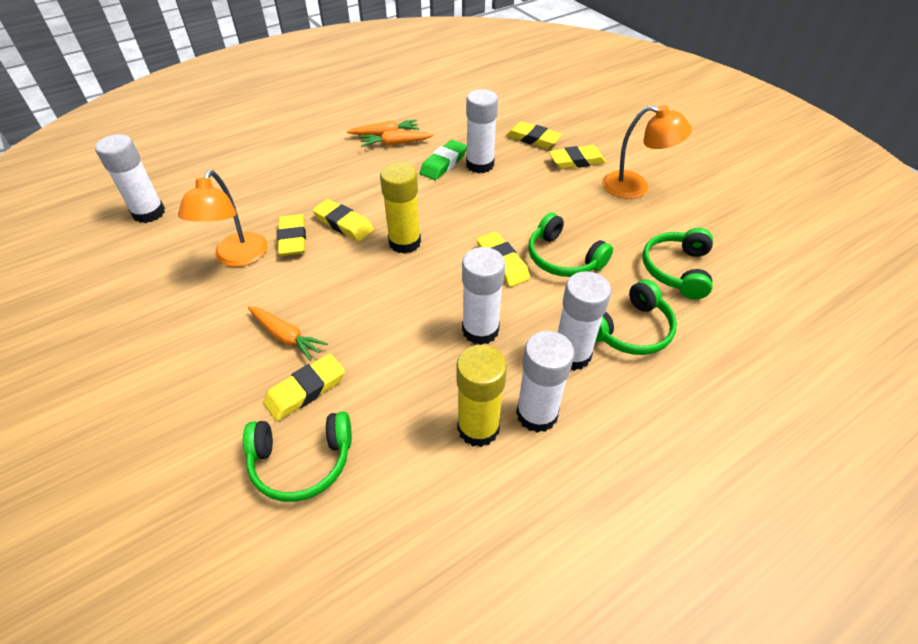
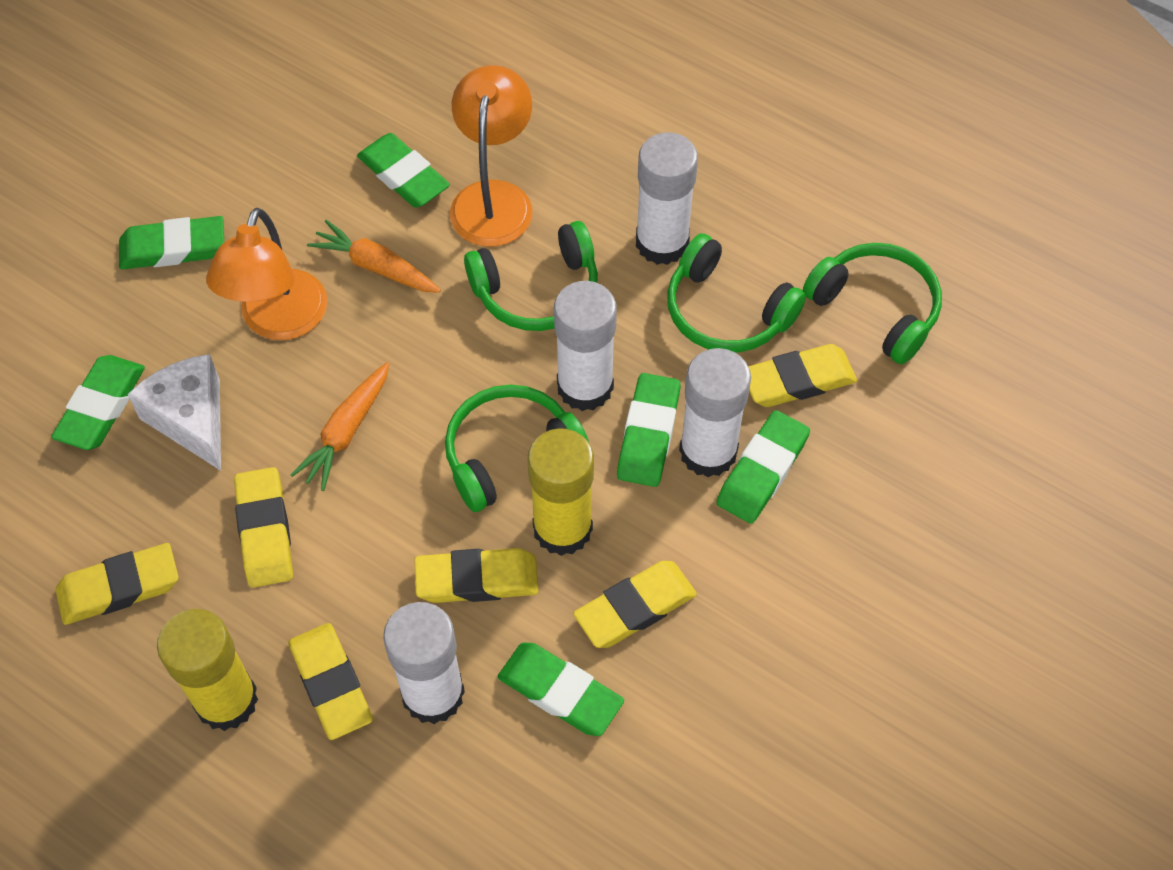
green eraser: [420,140,467,180] = 1 -> [51,355,145,450] [119,216,224,270] [357,133,450,208] [497,643,624,736] [617,373,681,487] [716,410,810,524] = 6
orange carrot: [248,306,328,361] [347,120,419,136] [360,130,433,147] = 3 -> [290,362,389,491] [307,220,441,293] = 2
white cheese: none = 0 -> [128,354,221,471] = 1
white glue stick: [95,134,165,223] [462,247,505,345] [466,89,498,173] [516,331,574,433] [558,271,611,371] = 5 -> [383,602,465,724] [554,281,617,411] [636,132,698,265] [679,348,751,477] = 4

